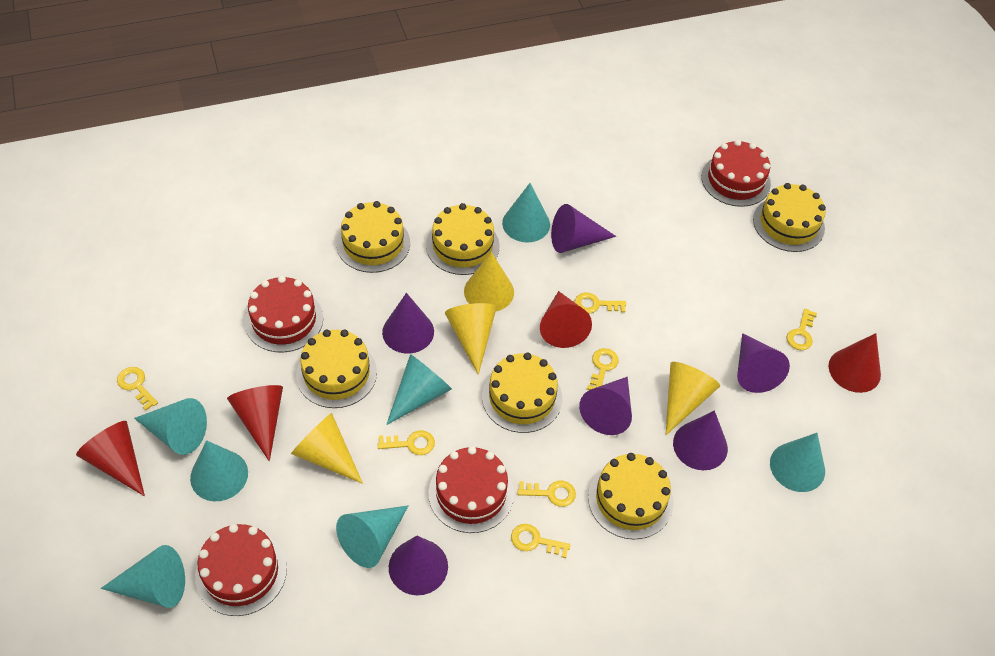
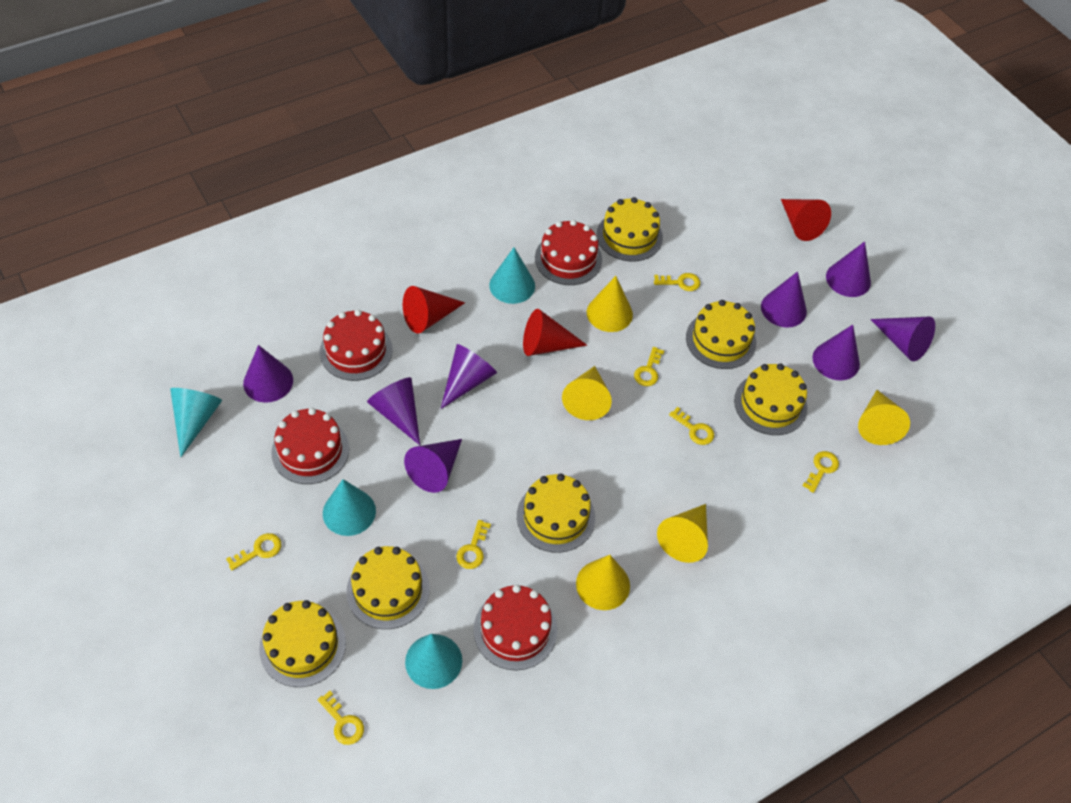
purple cone: [382,293,434,354] [389,536,448,595] [551,204,616,253] [579,377,632,435] [673,410,728,470] [737,333,790,393] = 6 -> [243,345,293,403] [367,377,420,445] [404,439,462,493] [441,344,497,409] [761,271,807,328] [813,325,860,380] [826,241,871,297] [870,317,935,361] = 8
red cone: [76,421,145,496] [227,385,283,462] [540,291,592,348] [829,333,881,393] = 4 -> [403,286,465,334] [523,309,587,356] [781,199,831,241] = 3
turquoise cone: [101,545,185,608] [134,398,207,455] [190,440,248,501] [336,505,409,568] [386,354,452,425] [502,183,550,242] [770,433,825,492] = 7 -> [170,388,222,458] [323,479,376,536] [405,634,462,689] [489,247,535,304] = 4
yellow cone: [291,413,363,484] [445,303,497,375] [464,252,514,311] [666,362,720,435] = 4 -> [562,366,612,420] [576,555,630,610] [587,276,633,332] [657,504,708,563] [858,390,910,445] = 5

